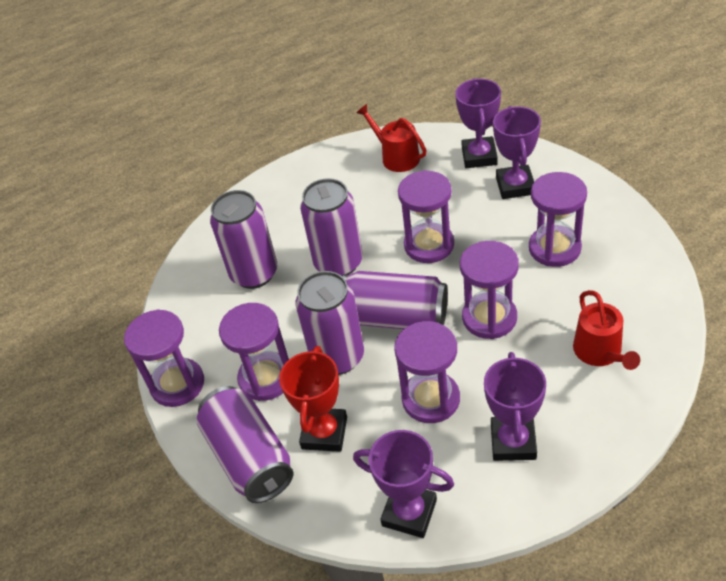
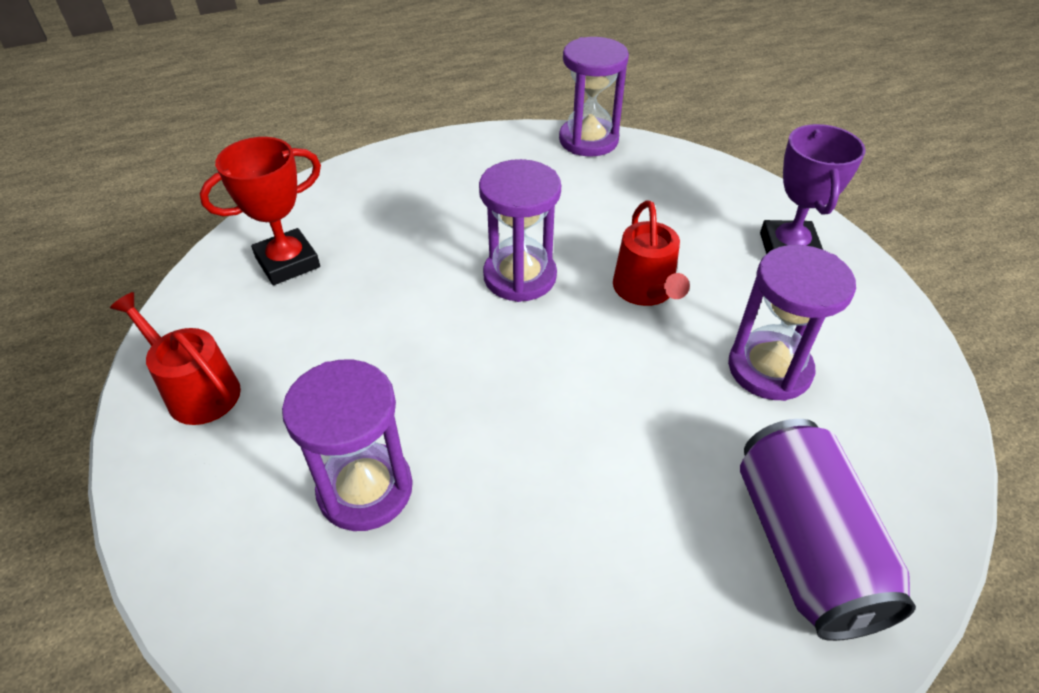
purple can: [196,386,293,503] [210,190,277,289] [295,271,364,375] [300,178,363,276] [342,271,448,329] = 5 -> [740,419,916,641] = 1
purple hourglass: [124,309,204,407] [219,303,289,401] [394,321,460,423] [398,170,454,263] [460,241,519,339] [529,172,587,267] = 6 -> [282,359,413,531] [479,159,561,302] [559,37,629,157] [728,245,856,401] = 4
purple trophy: [353,430,454,538] [455,78,501,168] [484,352,546,461] [493,106,541,199] = 4 -> [760,124,866,254] = 1

